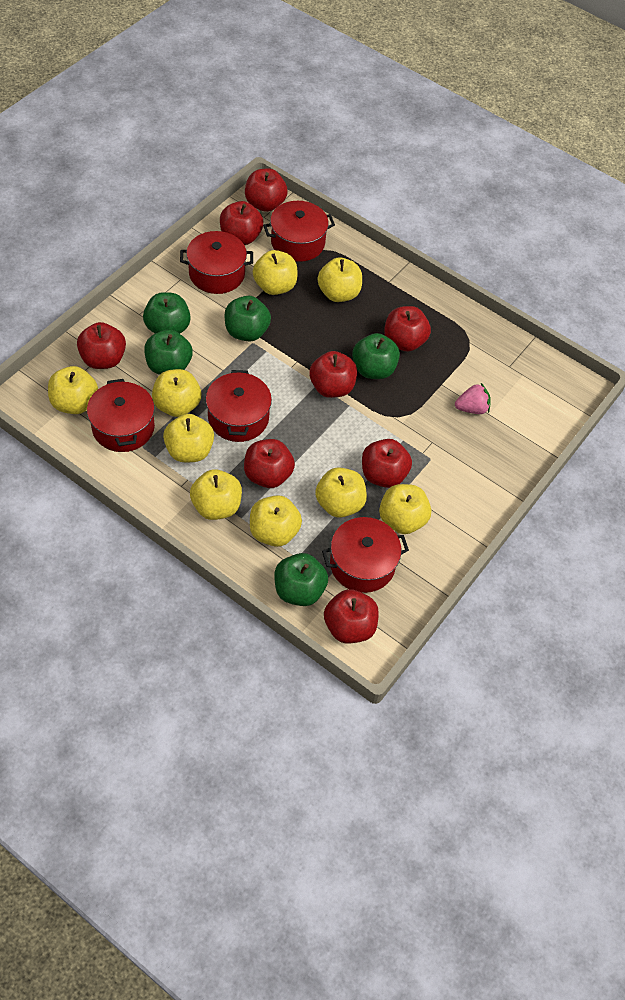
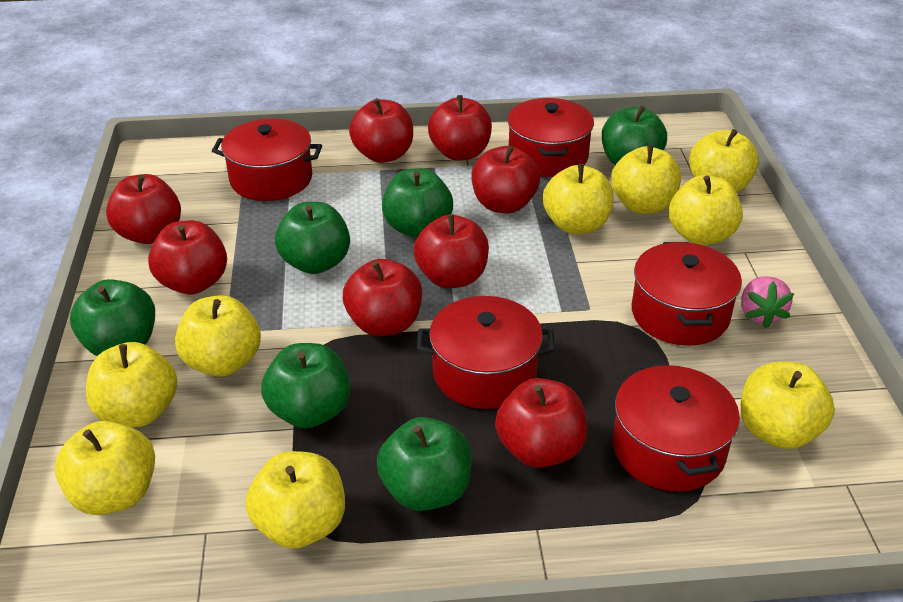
green apple: [143,292,191,334] [144,329,193,375] [224,296,271,342] [274,553,328,606] [352,333,400,379] = 5 -> [70,279,155,356] [261,343,350,428] [275,202,350,274] [377,417,471,511] [382,168,453,238] [602,106,667,165] = 6

